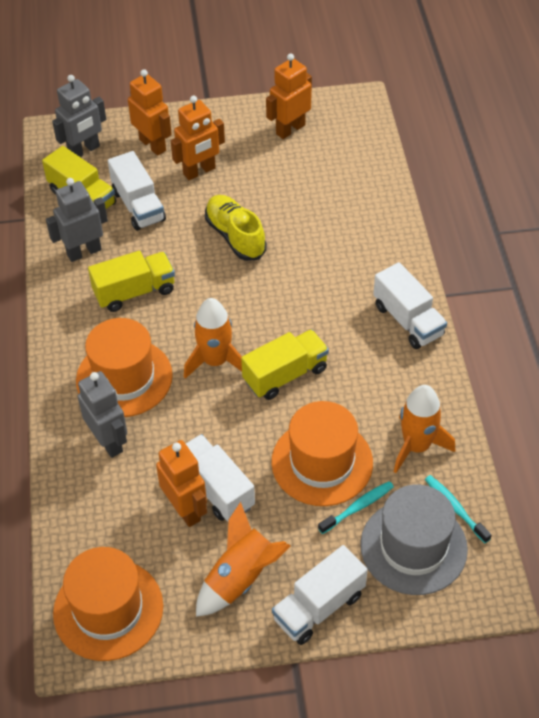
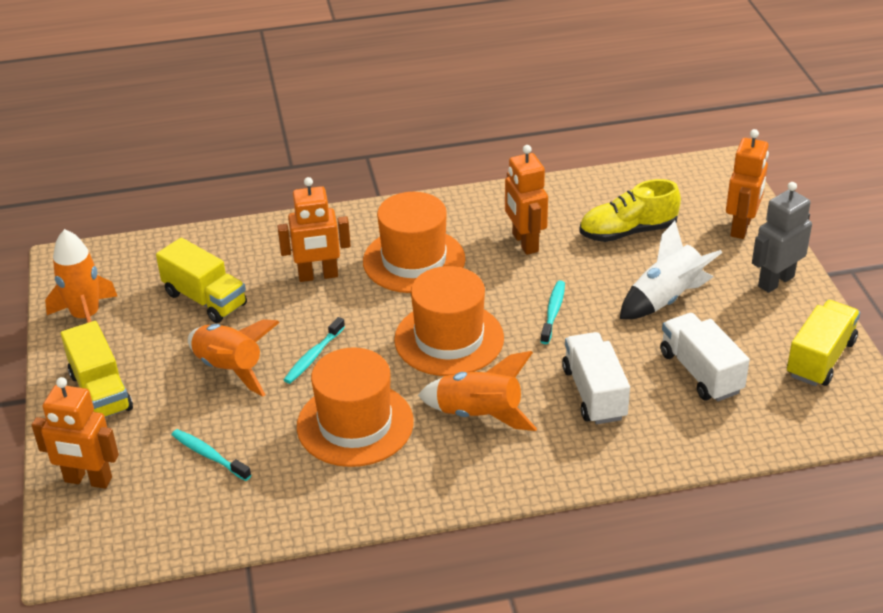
grey hat: [360,485,468,595] = 1 -> none = 0
grey robot: [46,178,108,262] [52,75,106,157] [77,371,127,458] = 3 -> [752,182,812,293] = 1
turquoise toothbrush: [318,481,394,534] [425,475,491,543] = 2 -> [172,429,251,481] [284,317,345,384] [540,281,565,344] = 3
white rocket: none = 0 -> [620,221,723,319] = 1
white truck: [108,151,166,231] [186,434,255,522] [272,545,368,645] [373,262,447,349] = 4 -> [562,332,630,424] [660,313,750,402] = 2

